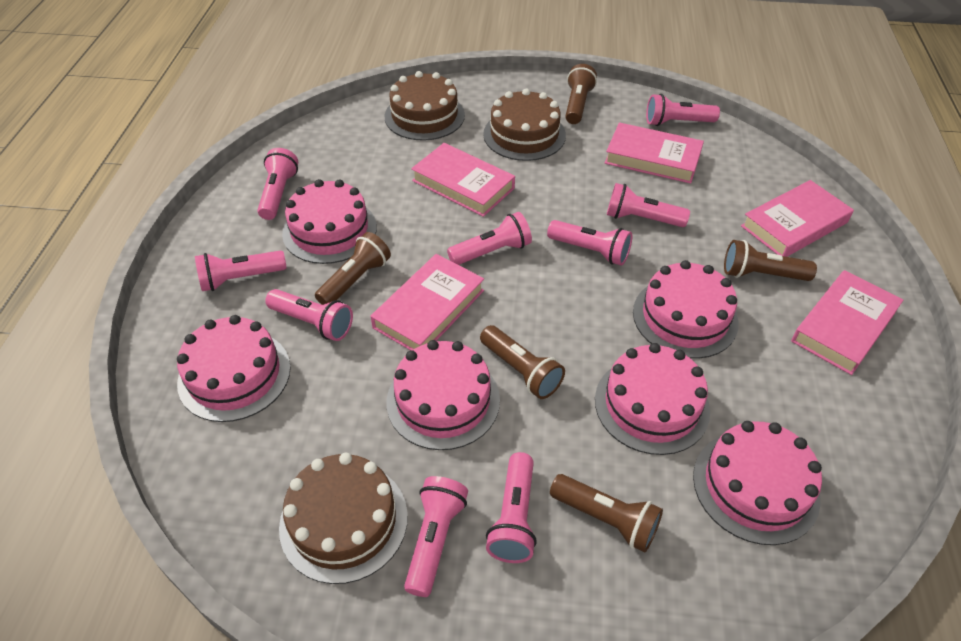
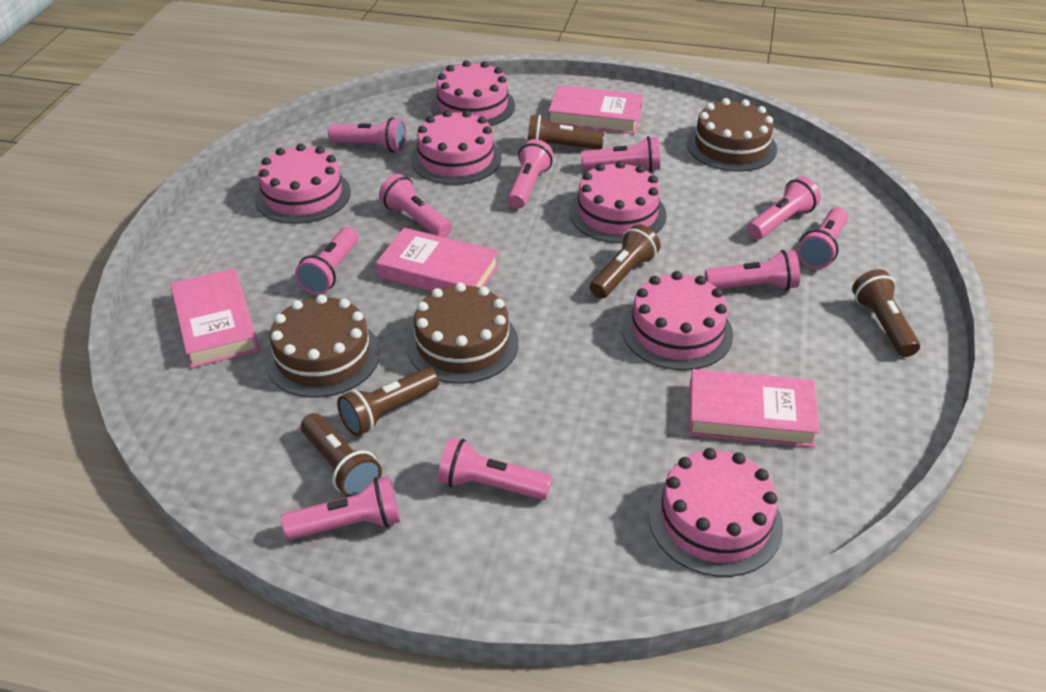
pink book: [370,254,484,350] [411,143,515,217] [605,122,704,184] [741,180,854,257] [791,270,903,375] = 5 -> [170,268,259,368] [376,228,499,291] [548,85,643,134] [689,369,820,447] = 4
pink flashlight: [195,251,286,291] [257,148,298,220] [265,289,353,341] [404,476,468,597] [447,212,532,265] [486,452,537,563] [547,220,632,266] [607,183,690,227] [646,94,720,126] = 9 -> [281,476,400,540] [295,227,358,295] [328,117,407,152] [379,174,452,237] [438,437,552,500] [507,139,553,209] [581,136,660,172] [705,250,800,291] [747,177,821,239] [797,207,848,269] = 10

